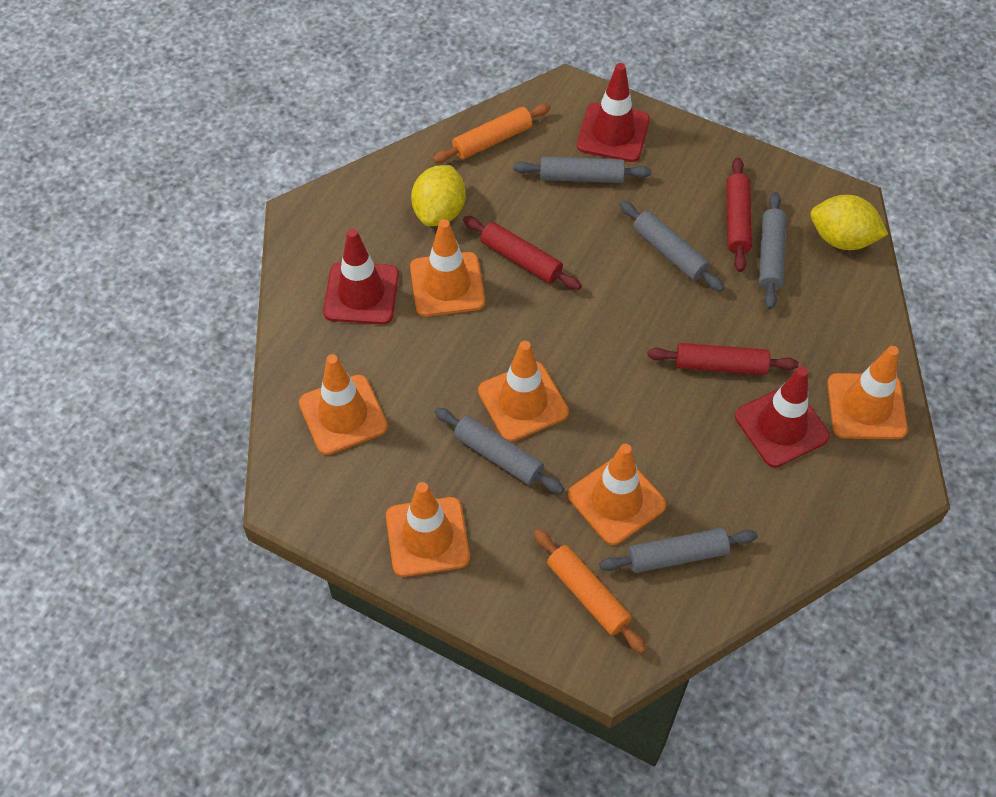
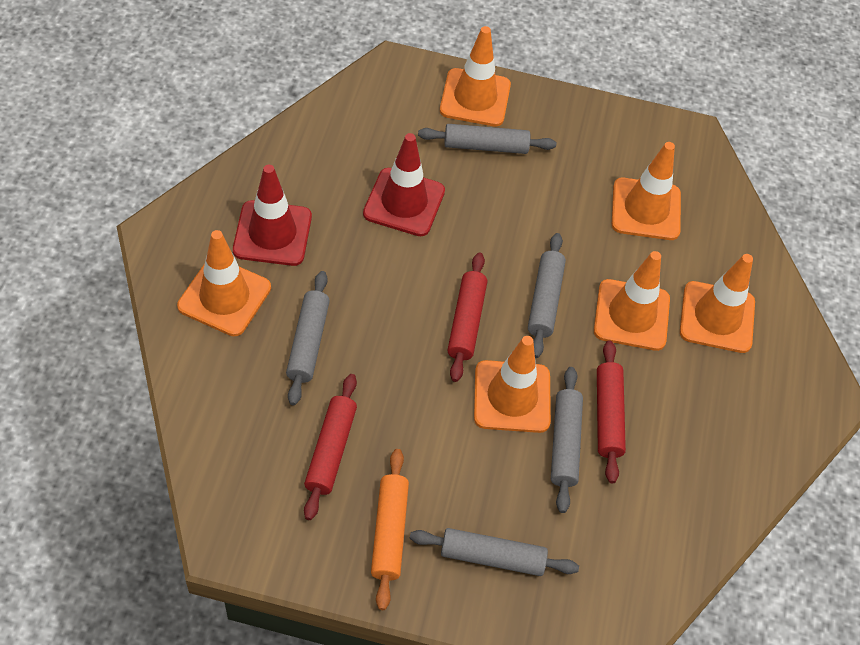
orange rolling pin: [433,103,551,163] [534,529,646,653] = 2 -> [371,449,409,610] = 1
red traffic cone: [323,228,399,324] [577,63,650,162] [735,366,830,467] = 3 -> [233,165,312,266] [363,133,445,236] = 2
yellow lemon: [411,165,466,226] [811,195,888,250] = 2 -> none = 0

